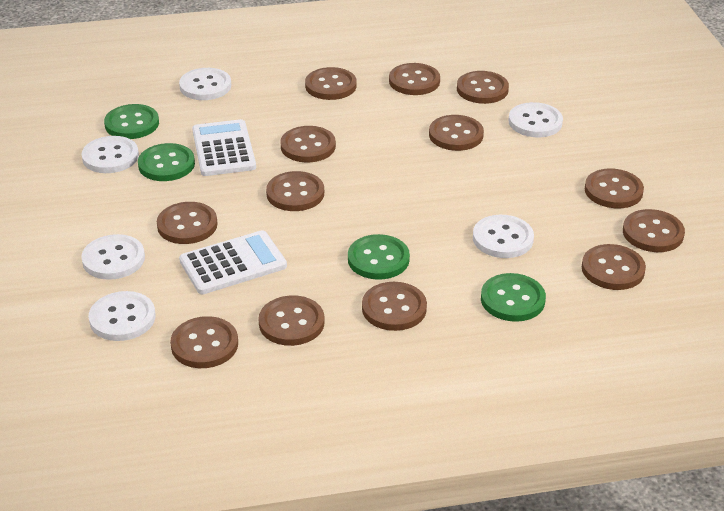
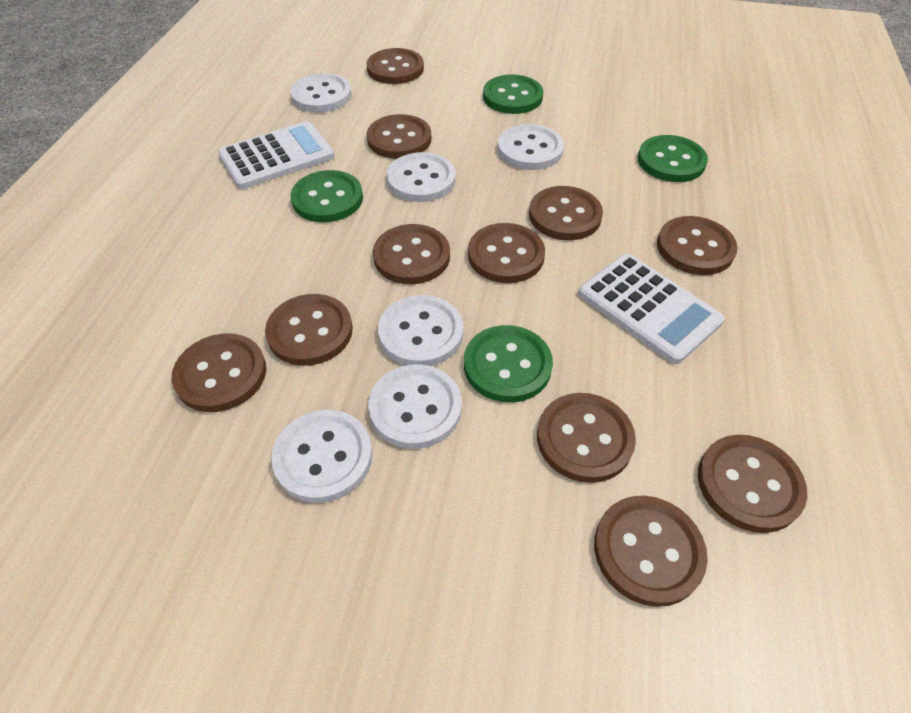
brown button: [157,202,217,244] [170,316,238,368] [259,295,325,346] [266,171,324,211] [280,126,336,163] [305,67,357,100] [362,282,427,331] [389,63,440,95] [429,115,484,151] [457,71,509,104] [582,244,646,290] [585,169,644,208] [623,209,685,252] = 13 -> [171,333,266,412] [265,294,353,366] [366,48,424,84] [366,114,431,159] [373,224,450,284] [468,223,545,283] [529,186,603,240] [537,393,636,483] [594,496,708,607] [657,216,738,275] [698,435,807,533] = 11

